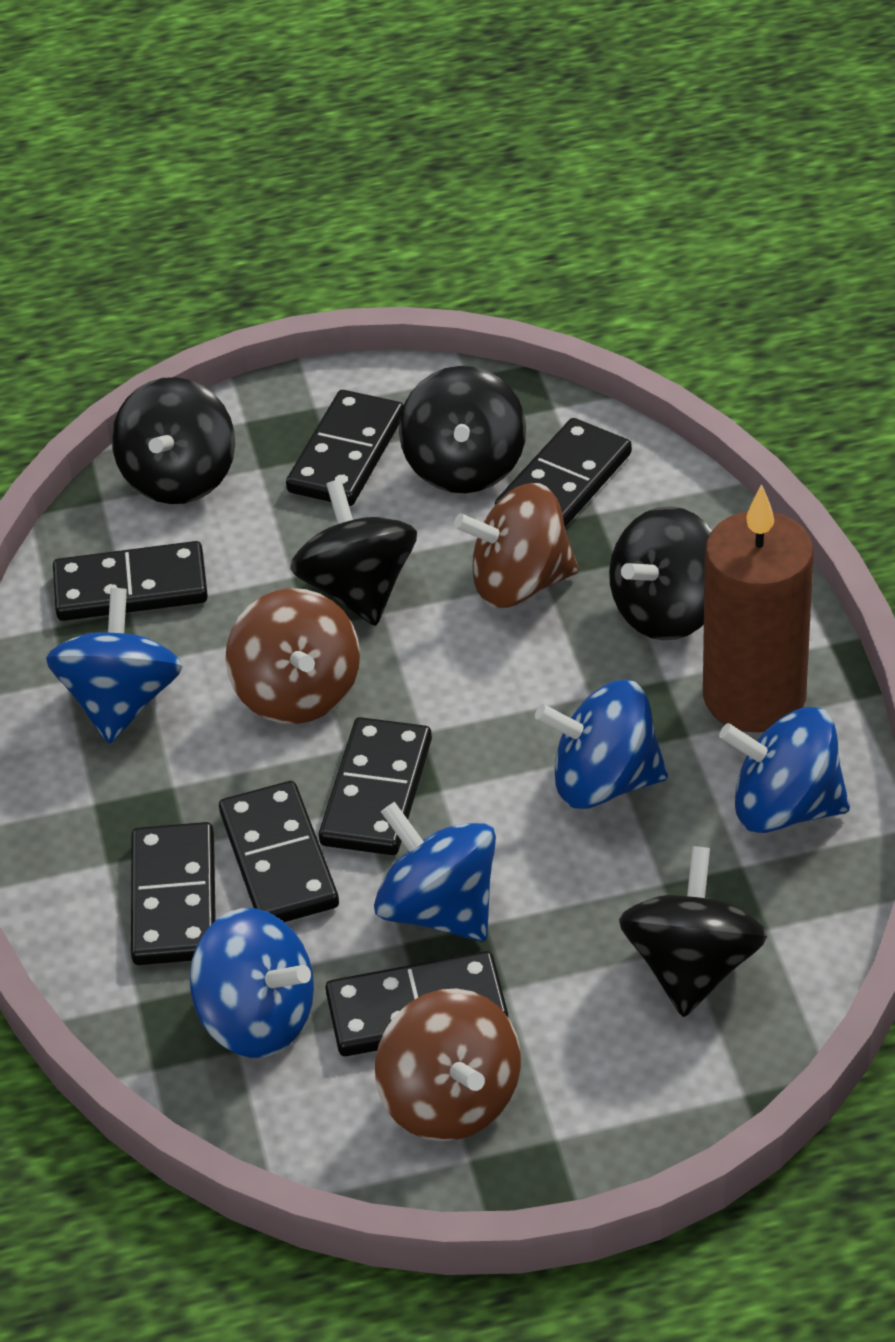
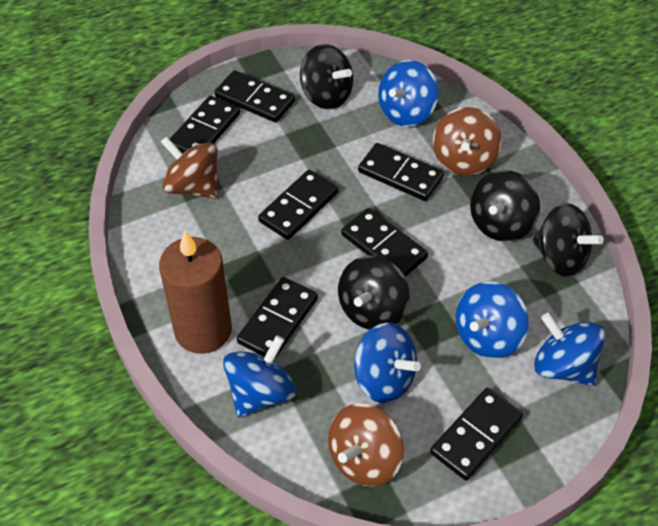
black spinning top: [112,377,235,504] [290,479,417,626] [399,366,526,493] [609,506,712,641] [619,846,767,1017] = 5 -> [300,44,353,109] [338,255,410,330] [470,170,540,242] [533,203,604,277] = 4

